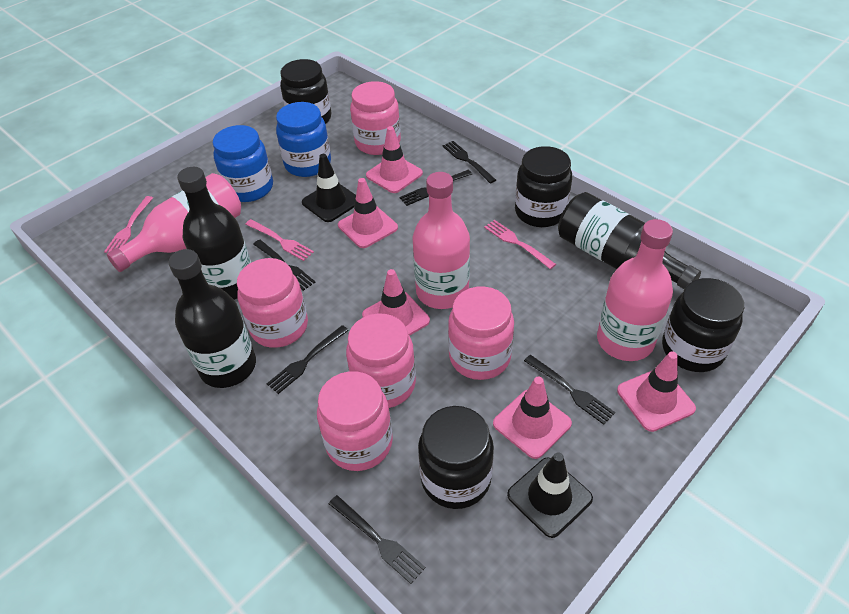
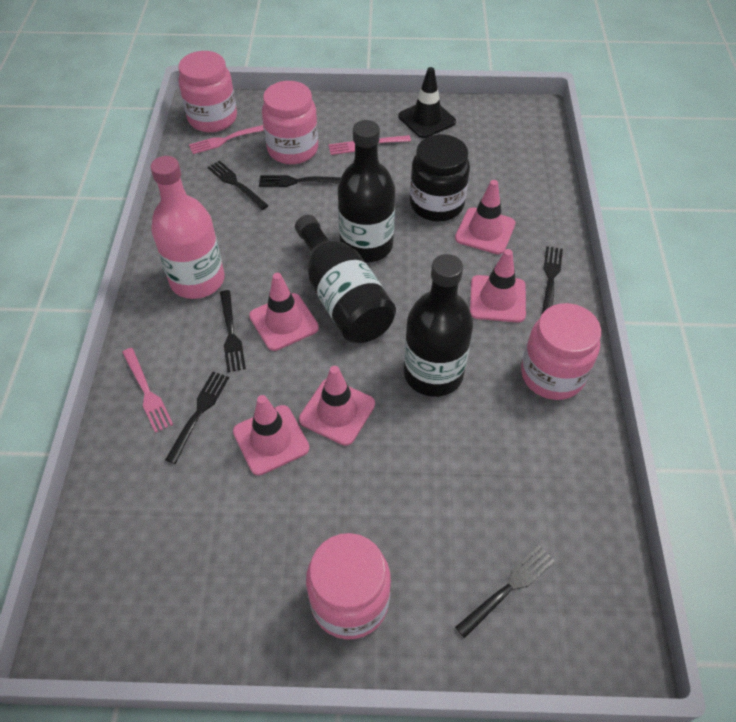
black jar: [280,59,331,124] [418,406,494,509] [515,146,572,227] [662,278,744,372] = 4 -> [410,134,470,221] = 1
black traffic cone: [302,154,356,222] [507,452,593,538] = 2 -> [398,67,456,138] = 1
blue jar: [213,125,273,202] [276,102,331,177] = 2 -> none = 0
pink bottle: [107,173,241,272] [412,172,470,309] [597,219,673,361] = 3 -> [150,156,224,299] = 1
pink jar: [237,258,308,348] [317,371,393,471] [346,313,416,408] [350,81,401,155] [448,286,514,380] = 5 -> [178,51,237,132] [262,81,318,164] [306,533,391,639] [521,303,601,400] = 4

